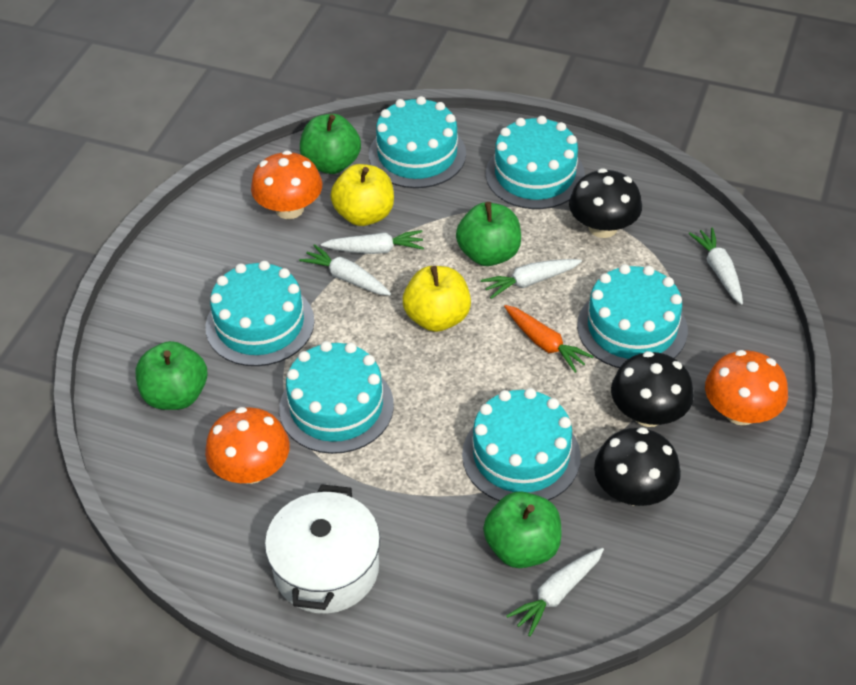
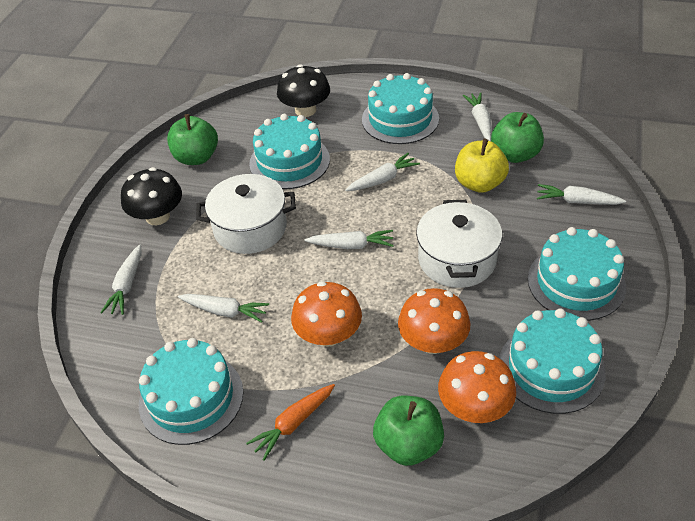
black mushroom: [569,168,642,238] [594,427,681,506] [611,351,694,427] = 3 -> [121,167,182,225] [277,64,330,117] = 2
green apple: [136,341,207,410] [300,114,361,174] [456,202,521,266] [483,491,561,568] = 4 -> [167,114,218,165] [373,396,444,466] [491,112,544,163] = 3
turquoise cake: [205,261,314,366] [279,341,394,454] [369,96,466,188] [462,388,581,501] [486,116,585,209] [577,264,688,368] = 6 -> [139,338,243,445] [249,114,330,189] [362,73,439,144] [499,308,606,414] [528,227,626,321] = 5
white carrot: [299,244,391,295] [321,230,424,254] [481,259,582,299] [506,548,604,636] [689,227,743,305] = 5 -> [100,244,142,315] [178,294,269,323] [305,230,394,249] [345,153,420,191] [463,92,492,141] [537,184,626,205] = 6
white pot: [265,484,380,614] = 1 -> [196,174,296,254] [416,200,502,288] = 2
yellow apple: [330,164,394,226] [403,266,471,332] = 2 -> [455,139,509,193] = 1

